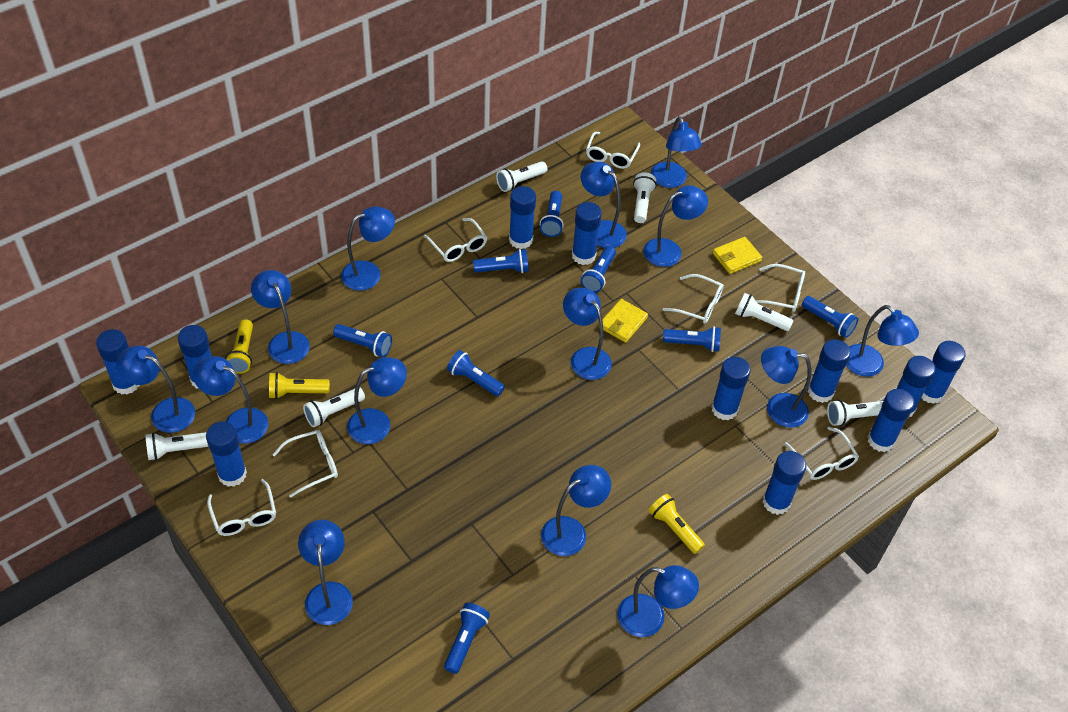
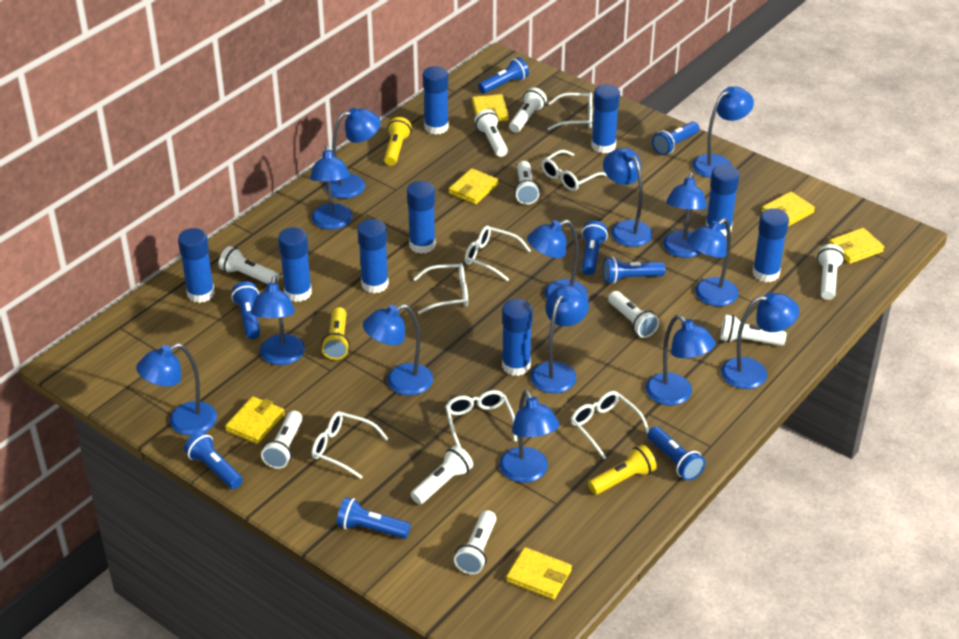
blue glue stick: [96,329,140,394] [178,325,212,389] [206,422,247,487] [509,186,536,249] [572,202,602,265] [711,357,751,420] [763,451,806,515] [808,339,851,403] [868,389,915,452] [896,356,935,419] [922,341,966,404] = 11 -> [178,228,215,303] [278,227,312,302] [357,219,389,293] [407,181,436,254] [423,66,449,135] [502,299,533,376] [591,84,620,153] [706,165,739,236] [752,208,789,282] = 9
white flashlight: [145,432,208,460] [303,388,365,427] [496,161,547,192] [633,172,656,223] [735,293,794,331] [827,400,883,426] = 6 -> [219,246,279,284] [261,411,303,469] [411,445,473,504] [454,510,496,574] [474,109,508,157] [509,87,547,133] [514,161,540,205] [608,291,659,338] [720,314,786,346] [817,244,845,300] = 10
yellow wallet: [602,299,648,343] [713,237,762,274] = 2 -> [225,396,285,444] [449,168,498,204] [472,94,509,122] [506,547,572,600] [761,192,815,226] [829,228,884,264] = 6

